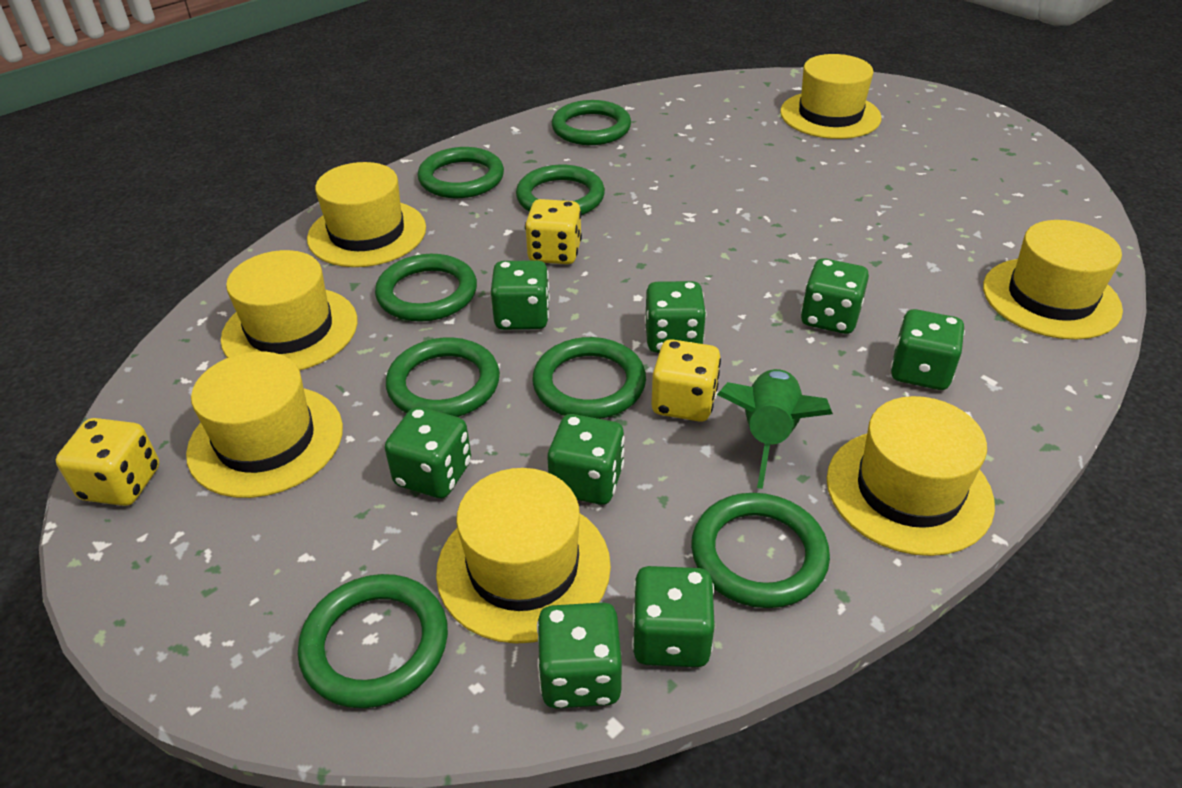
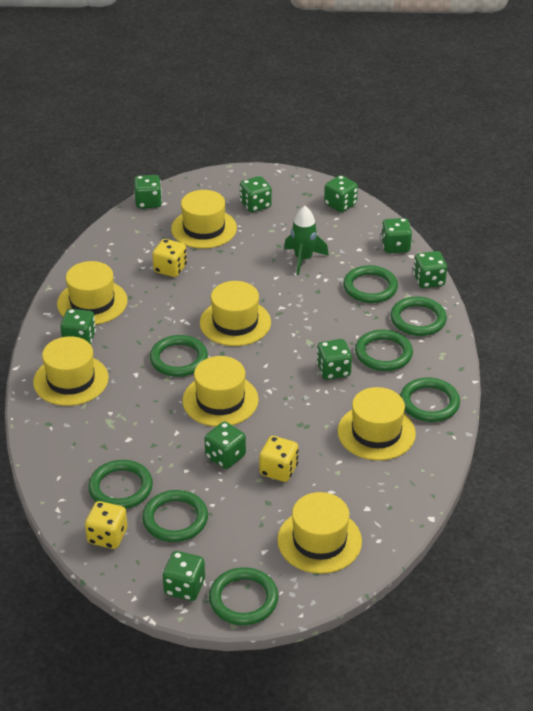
green dice: [385,407,471,498] [491,260,550,330] [537,602,622,708] [547,414,625,505] [632,566,715,667] [644,281,706,353] [801,258,869,334] [891,309,965,390] = 8 -> [60,309,96,345] [134,175,162,209] [162,551,205,601] [204,422,246,469] [240,176,272,212] [316,339,352,380] [324,175,358,212] [381,218,412,253] [413,251,447,288] = 9

